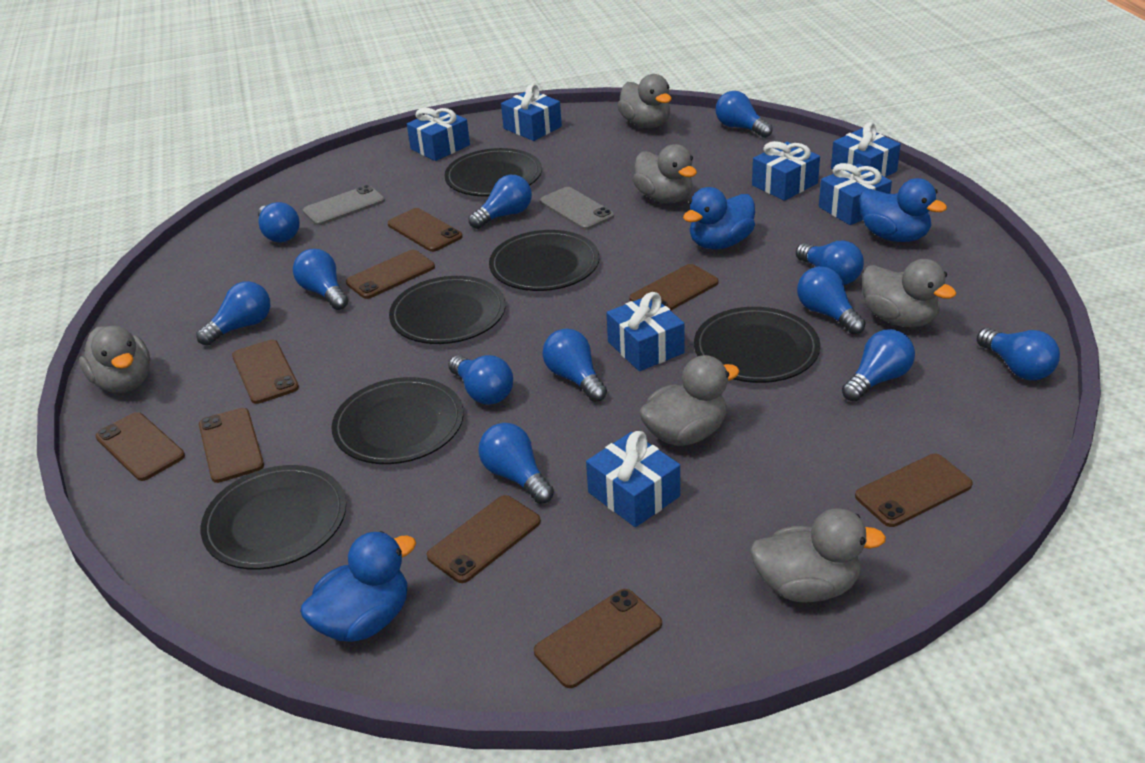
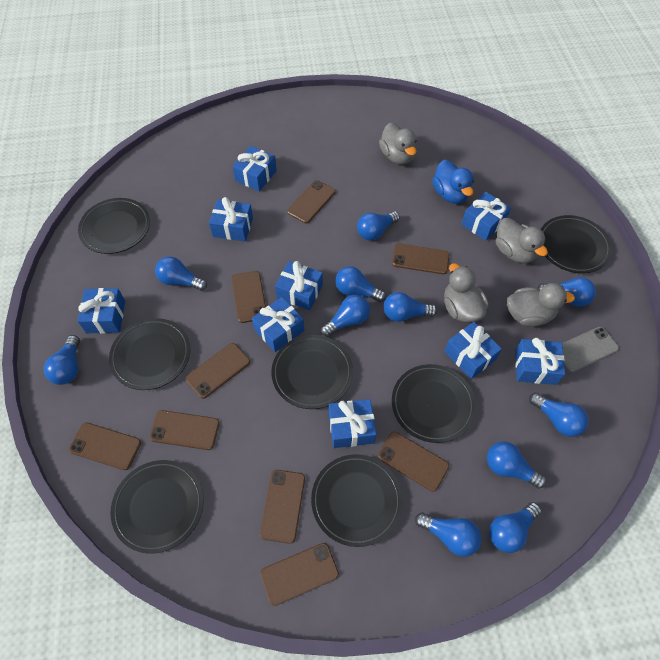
black plate: [201,465,346,570] [331,377,463,464] [389,276,506,344] [444,148,542,197] [489,230,600,291] [694,307,820,383] = 6 -> [78,198,150,254] [109,318,191,390] [111,460,204,554] [271,335,353,409] [311,454,403,547] [392,364,476,443] [541,215,612,273] = 7
blue duck: [300,531,416,642] [683,187,755,249] [859,178,947,242] = 3 -> [432,160,474,204] = 1
blue gift: [407,108,470,161] [501,84,562,141] [586,431,680,527] [607,292,684,371] [752,141,820,201] [819,163,892,225] [831,122,901,177] = 7 -> [78,288,125,333] [209,197,253,242] [233,146,277,192] [252,297,305,352] [275,261,323,311] [329,399,376,448] [444,322,502,379] [461,192,511,241] [515,338,565,385] = 9
blue light bulb: [196,281,270,346] [258,202,300,242] [293,249,348,310] [448,355,513,405] [469,175,532,229] [479,423,554,504] [543,329,607,402] [716,91,773,138] [796,241,864,285] [797,266,866,335] [842,329,915,402] [977,328,1060,380] = 12 -> [44,335,80,385] [155,256,207,291] [321,295,370,337] [335,266,386,302] [357,211,400,240] [383,292,437,322] [415,512,481,557] [487,442,546,489] [489,502,541,553] [529,392,589,437] [537,277,596,307] = 11
grey duck: [79,326,150,393] [617,74,672,128] [633,144,697,204] [639,355,740,446] [750,508,886,602] [862,259,956,327] = 6 -> [379,123,417,165] [444,263,489,322] [496,218,548,263] [507,283,575,327] = 4
grey phone: [303,185,385,225] [540,187,614,230] = 2 -> [562,327,619,372] = 1

